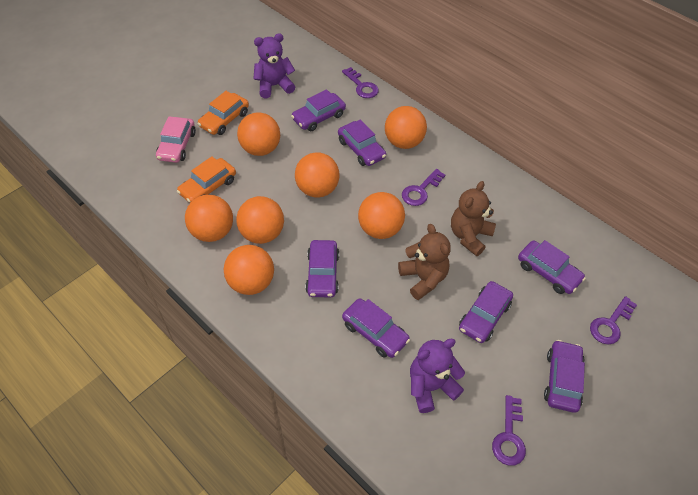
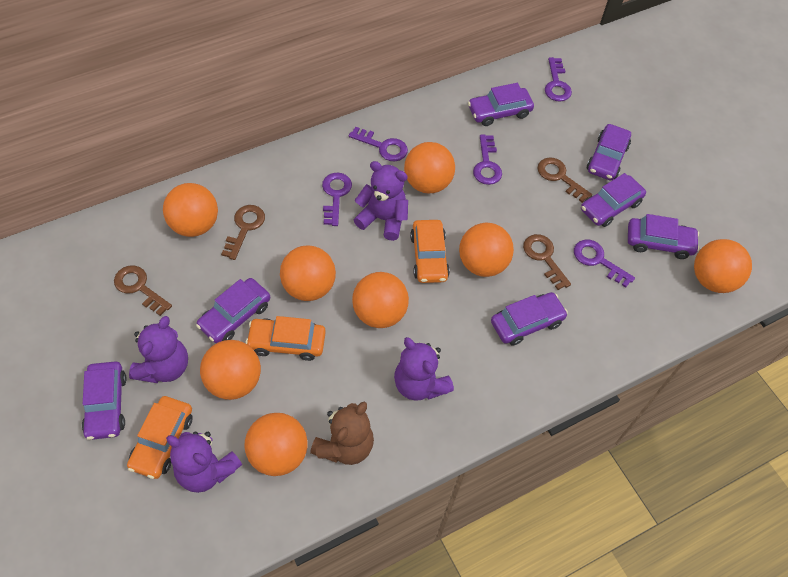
brown key: none = 0 -> [114,265,172,316] [221,205,265,260] [523,234,571,290] [538,157,592,203] = 4
brown teddy bear: [398,224,451,300] [451,181,496,256] = 2 -> [310,402,374,465] = 1
orange ball: [185,195,233,242] [224,245,274,295] [236,196,284,244] [237,112,280,156] [295,152,340,198] [358,192,405,239] [385,106,427,149] = 7 -> [163,183,218,237] [200,340,261,400] [244,413,308,476] [280,246,336,301] [352,272,409,328] [404,142,455,194] [459,223,514,277] [694,239,752,293] = 8
orange car: [177,156,236,203] [197,91,249,135] = 2 -> [127,396,193,479] [246,316,326,361] [410,220,450,283] = 3
pink car: [156,116,196,163] = 1 -> none = 0
purple key: [342,67,379,98] [402,169,445,206] [492,395,526,466] [590,296,637,344] = 4 -> [322,172,352,226] [349,126,408,161] [473,135,502,185] [545,57,572,102] [574,240,635,288] = 5
purple teddy bear: [254,33,295,98] [410,338,465,413] = 2 -> [129,316,188,383] [166,432,242,493] [354,161,408,241] [394,337,454,401] = 4

